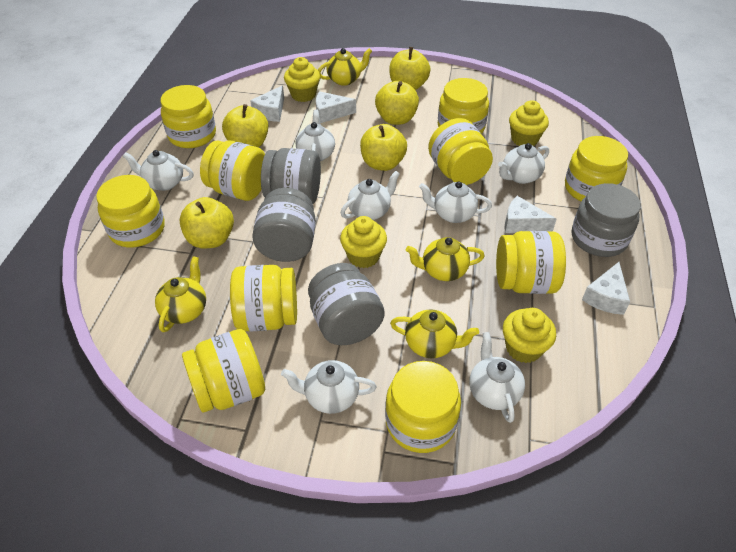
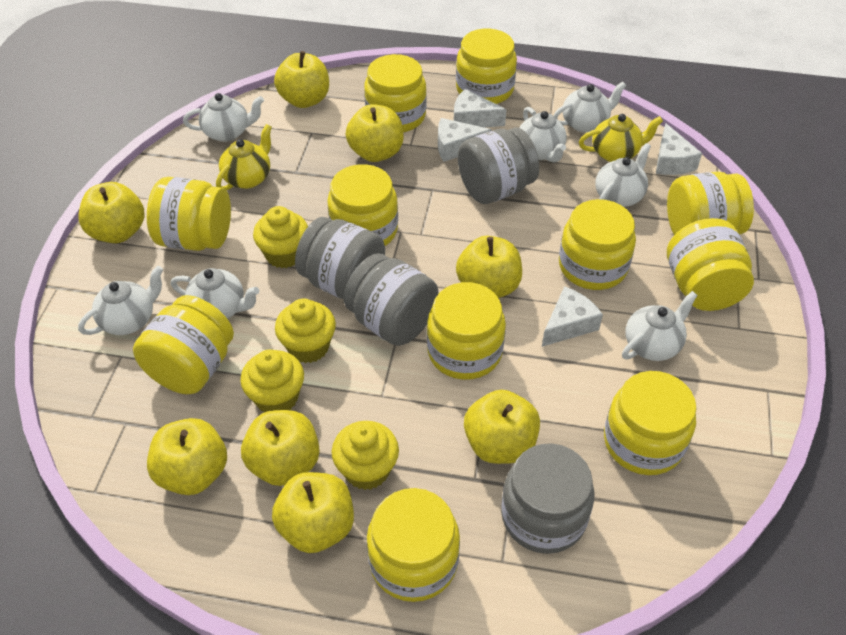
yellow apple: [179,197,234,248] [222,104,268,148] [360,124,407,171] [375,81,419,125] [389,47,431,90] = 5 -> [78,182,145,243] [147,418,227,495] [241,410,320,486] [272,472,354,553] [274,51,329,108] [345,104,404,162] [456,236,522,298] [464,390,540,464] = 8
yellow jar: [96,175,165,247] [161,85,216,148] [182,329,265,413] [200,141,265,201] [230,265,297,332] [385,361,461,453] [428,118,493,185] [438,78,489,134] [496,231,566,294] [565,136,628,201] = 10 -> [133,295,234,394] [147,177,231,251] [327,164,398,246] [364,54,427,132] [367,488,460,602] [427,282,506,380] [456,29,517,104] [559,199,636,290] [604,371,697,475] [667,172,754,235] [667,218,754,311] = 11
yellow teapot: [155,256,206,332] [318,48,372,86] [390,309,479,358] [406,237,484,281] = 4 -> [216,124,272,190] [579,114,663,162] = 2

